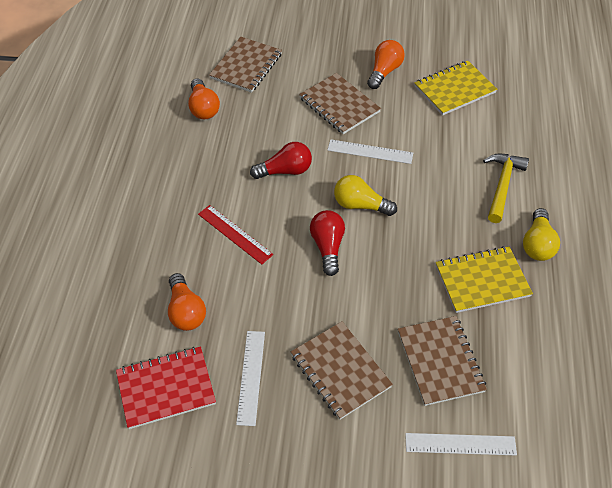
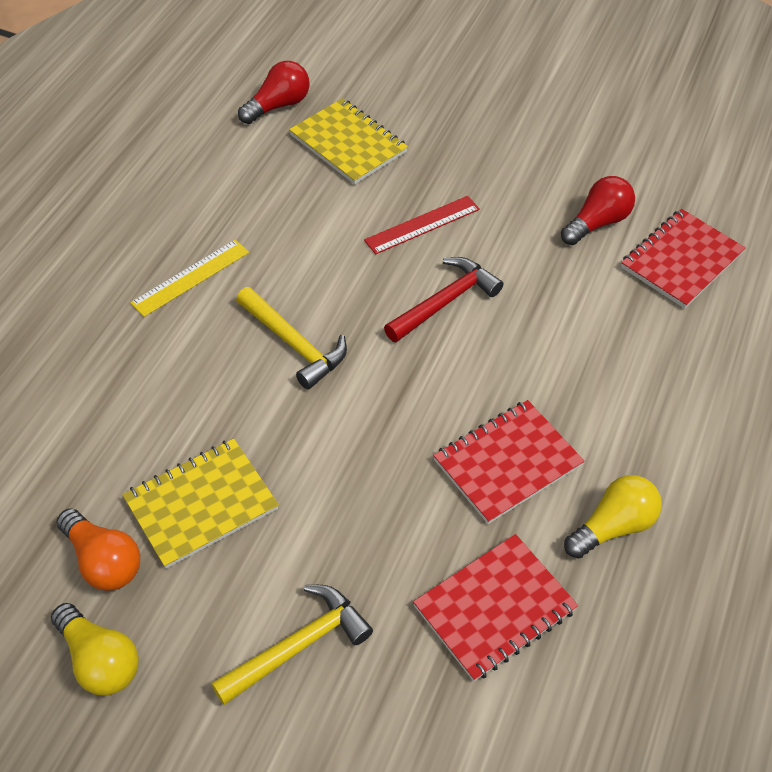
brown notebook: [209,37,282,93] [291,322,393,420] [299,73,381,134] [398,316,487,406] = 4 -> none = 0
orange light bulb: [168,273,206,331] [188,78,220,119] [367,40,405,89] = 3 -> [56,508,140,591] = 1
red hammer: none = 0 -> [384,257,503,342] = 1
red notebook: [116,346,216,429] = 1 -> [413,534,578,682] [433,400,585,524] [621,209,746,309] = 3
white ruler: [236,331,265,426] [327,139,413,164] [405,433,517,456] = 3 -> none = 0
yellow hammer: [483,154,529,223] = 1 -> [211,585,373,705] [236,287,347,390] = 2
yellow ruler: none = 0 -> [130,240,249,317] = 1

